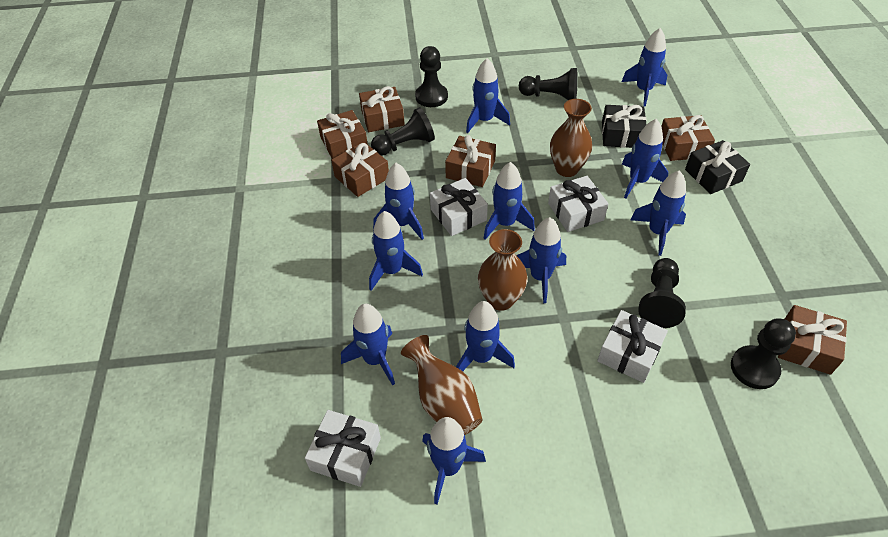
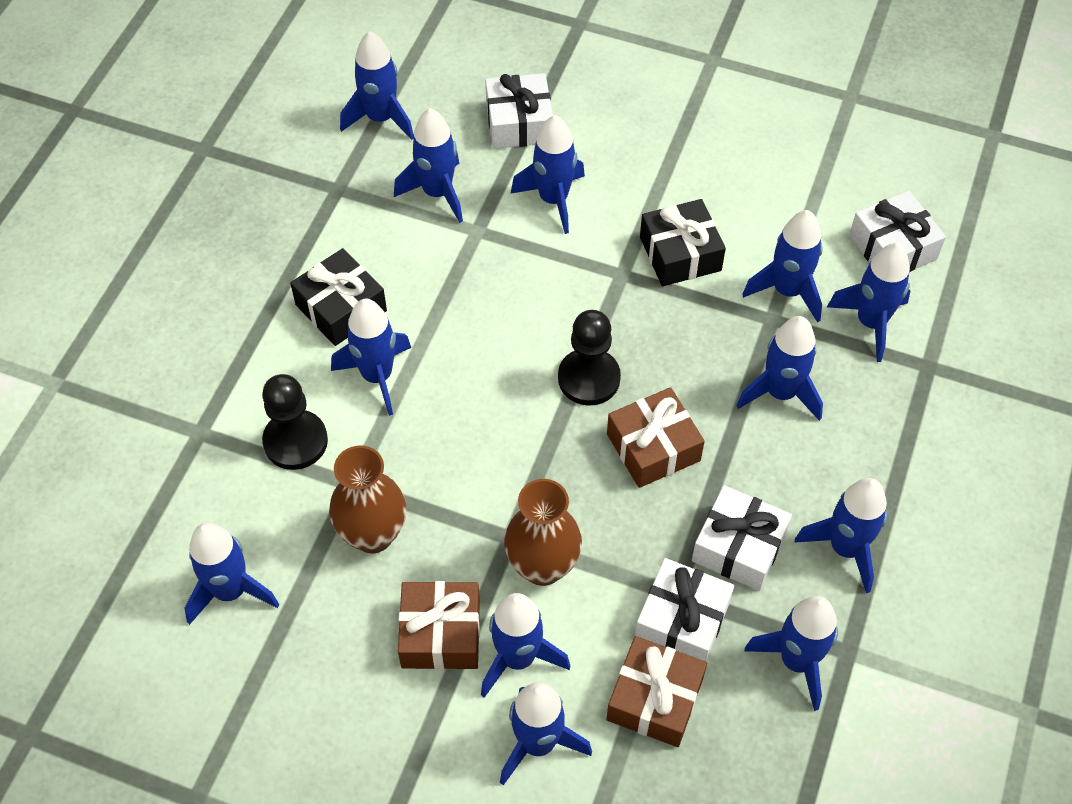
black pawn: [371,107,435,156] [415,46,448,107] [519,68,578,100] [638,258,686,328] [731,318,796,389] = 5 -> [262,374,328,470] [558,310,621,405] = 2
blue rocket: [341,304,395,386] [369,211,423,291] [373,163,424,240] [422,417,486,505] [456,301,515,371] [466,58,510,133] [484,162,535,240] [516,217,566,303] [622,28,667,106] [622,119,668,198] [630,170,686,256] = 11 -> [184,523,279,625] [331,299,411,416] [340,31,414,140] [394,108,463,223] [481,593,570,698] [500,682,592,785] [511,115,585,234] [736,316,823,421] [742,210,823,323] [744,596,838,711] [795,478,887,593] [827,243,910,362] = 12
brown gift: [317,110,368,159] [331,142,389,197] [359,86,405,132] [445,135,496,187] [661,115,715,161] [778,305,847,375] = 6 -> [398,581,480,670] [606,636,707,747] [607,387,705,488] = 3
brown vase: [401,335,483,435] [478,229,528,311] [550,99,592,177] = 3 -> [329,445,406,553] [504,479,582,586] = 2

